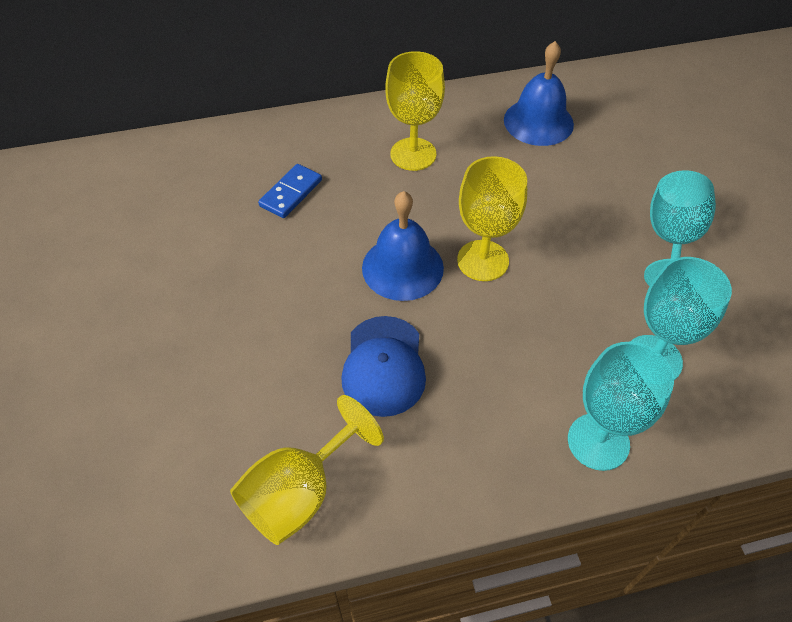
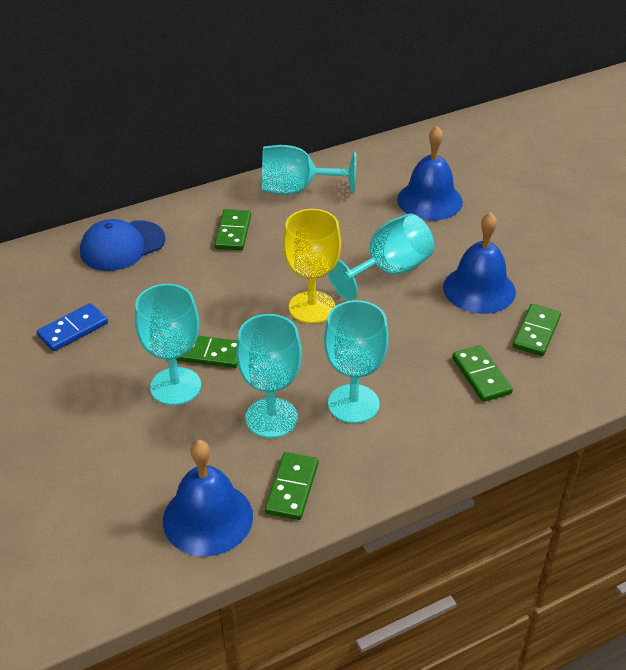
blue bell: [362,191,444,301] [504,41,574,146] = 2 -> [163,440,253,556] [397,126,463,220] [443,212,516,314] = 3
green domino: none = 0 -> [176,336,238,368] [214,209,251,250] [265,452,318,520] [452,345,513,402] [513,304,561,356] = 5
turquoise goblet: [568,342,674,471] [630,257,732,380] [644,170,716,286] = 3 -> [135,284,201,405] [236,314,302,438] [262,145,356,195] [324,300,389,424] [327,213,435,301] = 5
yellow goblet: [230,395,384,545] [385,51,445,171] [457,156,527,281] = 3 -> [283,209,341,324] = 1

